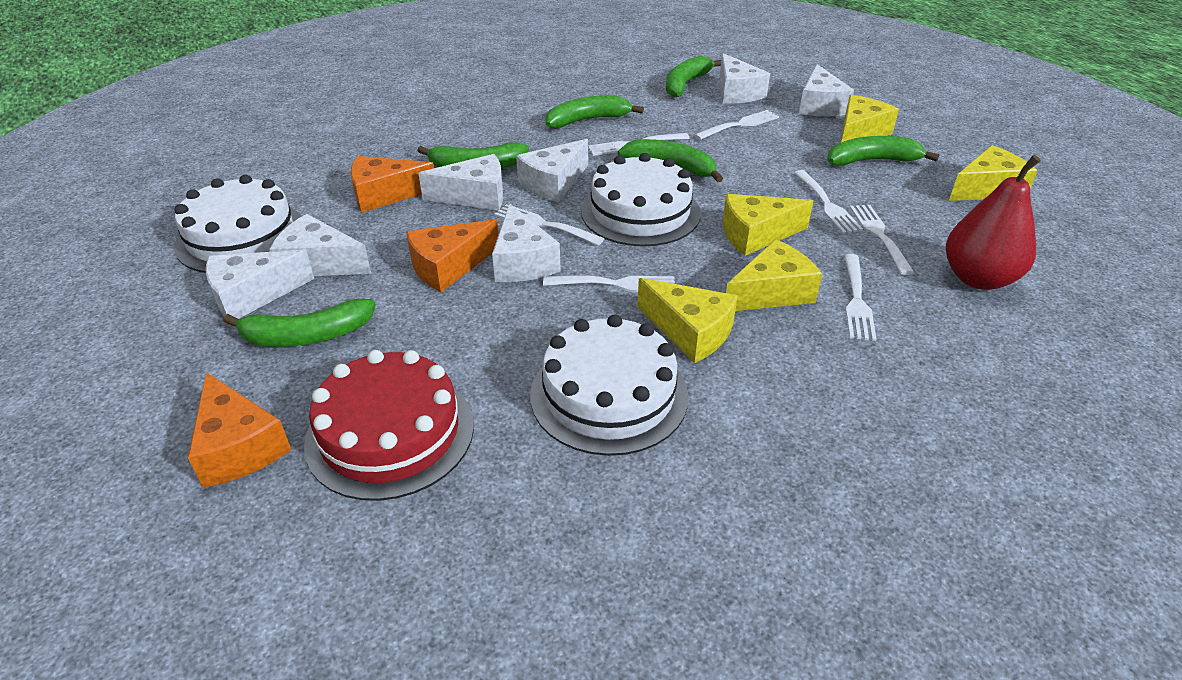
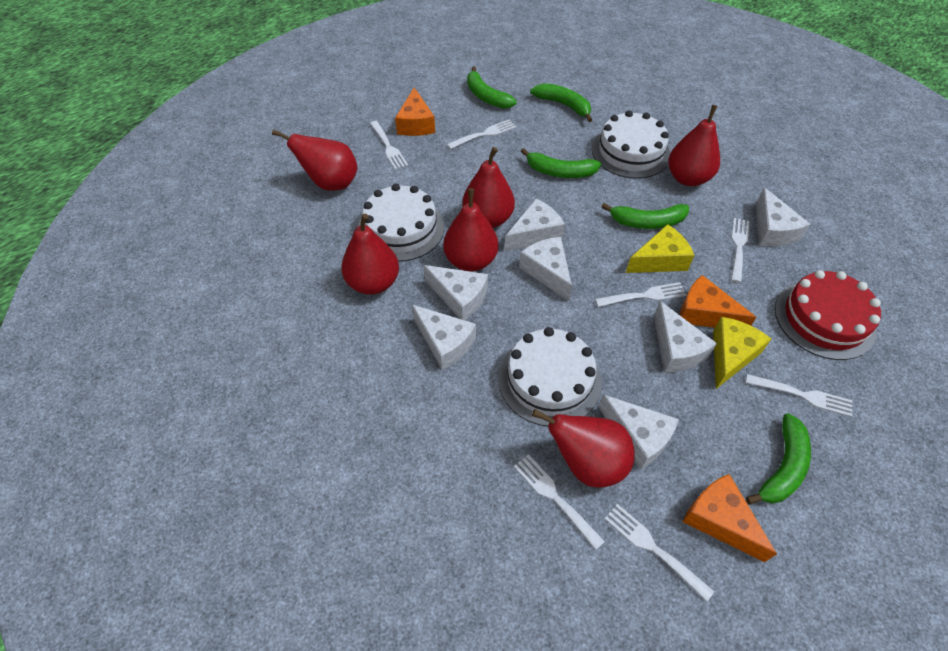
green banana: [223,299,376,347] [417,143,529,169] [545,95,644,128] [618,139,723,182] [666,56,721,98] [827,136,939,166] = 6 -> [467,66,517,109] [521,148,601,178] [530,83,592,122] [602,203,689,229] [746,413,811,505] = 5
red pear: [946,155,1041,290] = 1 -> [272,129,357,191] [341,214,399,295] [443,188,498,271] [462,147,515,228] [532,409,635,488] [668,105,720,186] = 6
yellow cheese: [637,278,738,363] [723,194,813,256] [726,239,822,311] [841,95,899,143] [949,145,1038,201] = 5 -> [626,224,695,273] [713,317,771,389] = 2

